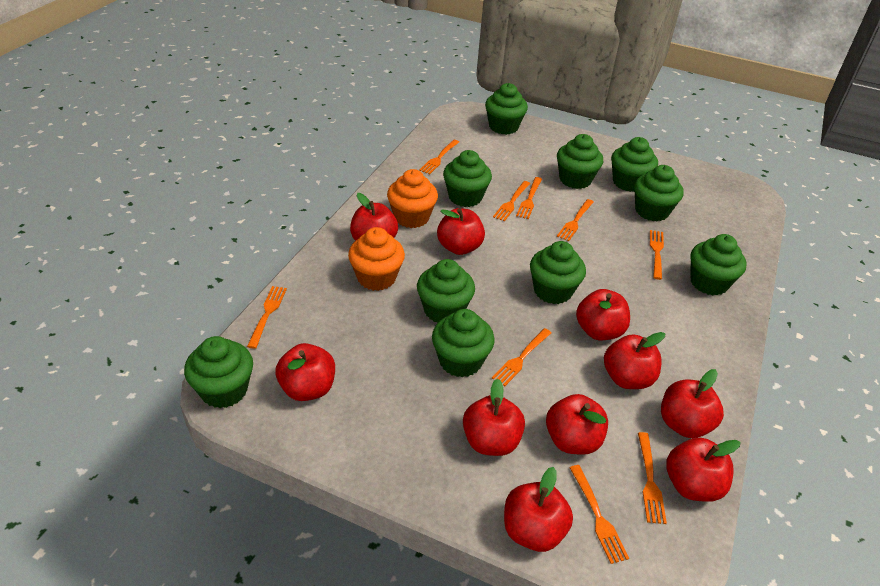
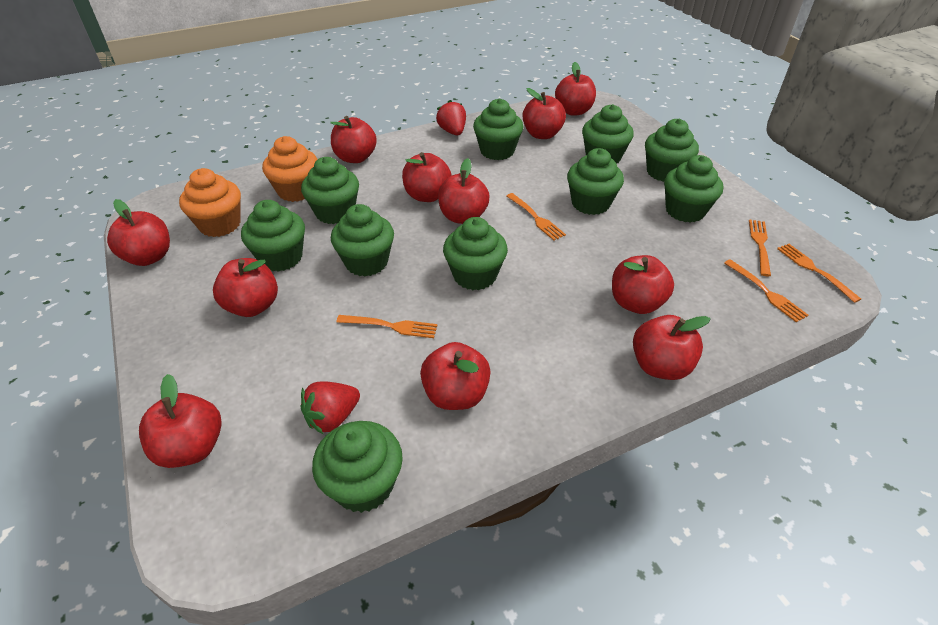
orange fork: [247,286,287,349] [419,140,459,174] [492,328,551,386] [493,181,530,221] [516,177,542,219] [557,199,594,241] [570,465,629,564] [638,432,667,524] [650,230,664,280] = 9 -> [336,315,438,338] [507,193,566,240] [724,259,809,322] [749,219,771,276] [777,244,861,303] = 5
red apple: [276,343,335,401] [350,193,398,241] [437,208,485,255] [463,378,525,456] [504,467,573,552] [546,394,608,455] [576,289,630,340] [604,332,665,389] [661,369,724,438] [666,438,740,502] = 10 -> [107,199,170,266] [139,374,222,468] [213,258,278,317] [330,116,377,163] [402,152,452,202] [420,342,491,410] [438,158,489,224] [522,88,566,139] [555,62,596,116] [612,255,674,314] [633,315,710,380] = 11
red strawberry: none = 0 -> [300,381,360,435] [436,100,466,135] = 2

